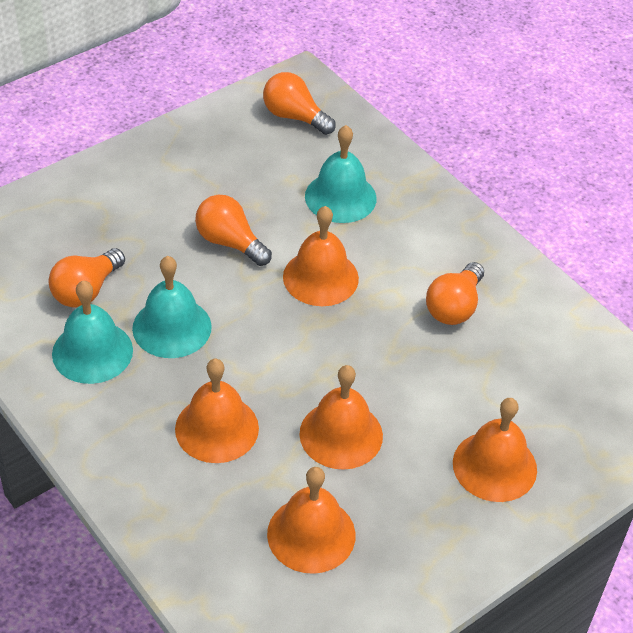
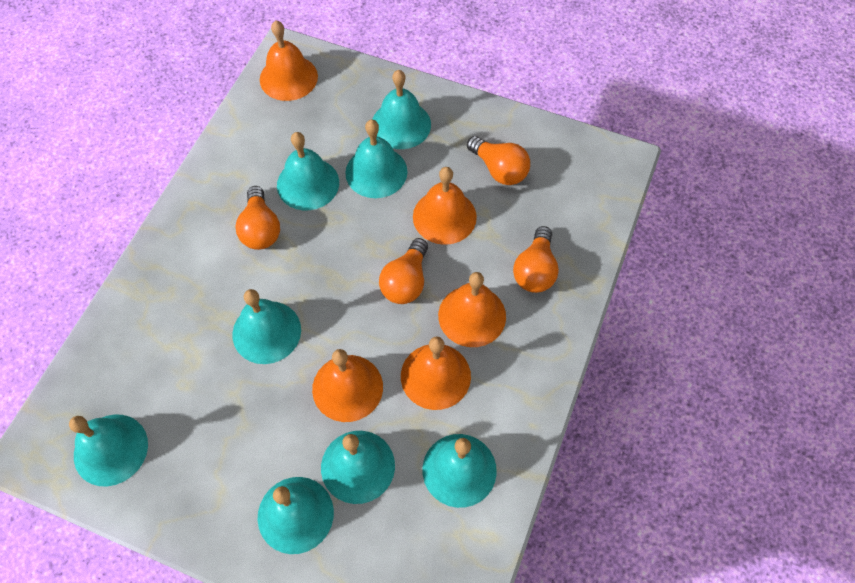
turquoise bell: [52,280,133,384] [132,256,212,358] [305,125,377,223] = 3 -> [69,414,148,486] [232,289,301,364] [258,477,334,554] [277,132,339,210] [321,431,395,504] [345,120,407,198] [372,70,431,149] [422,434,497,508] = 8

